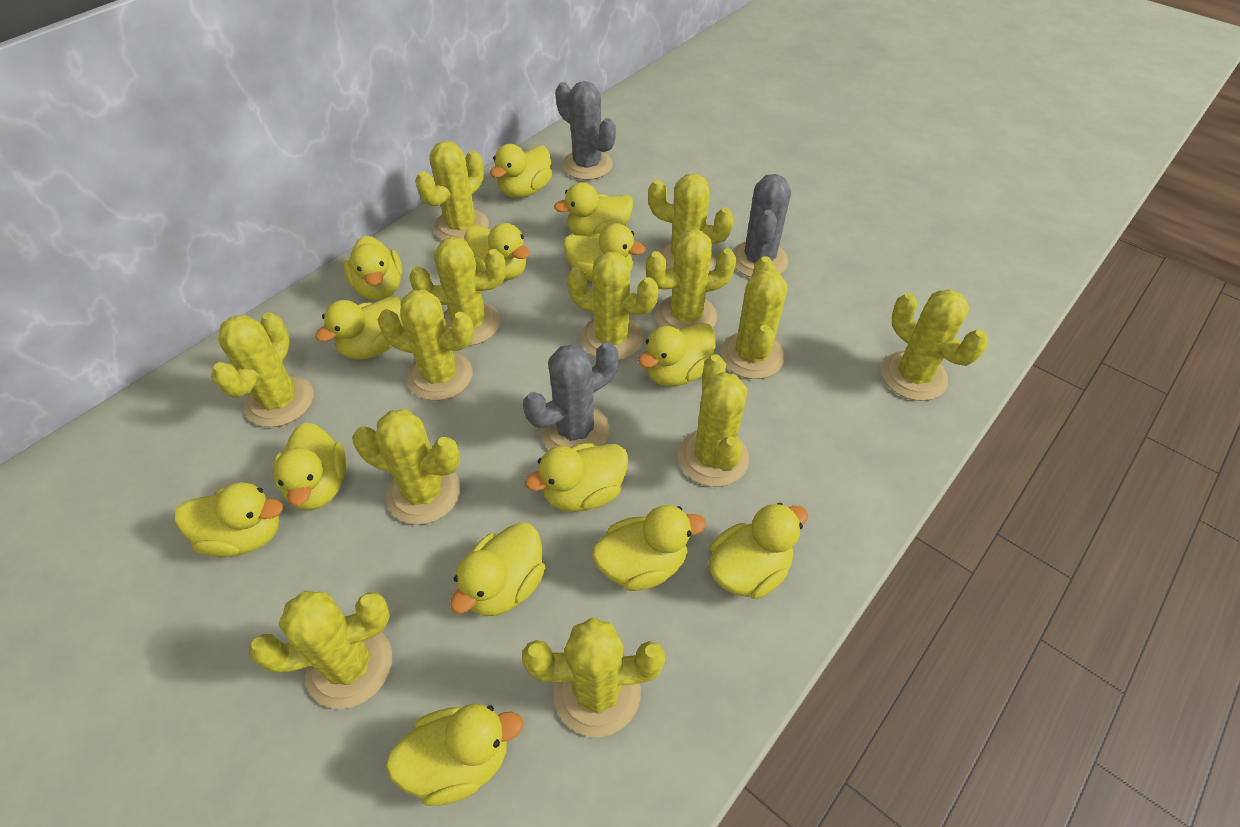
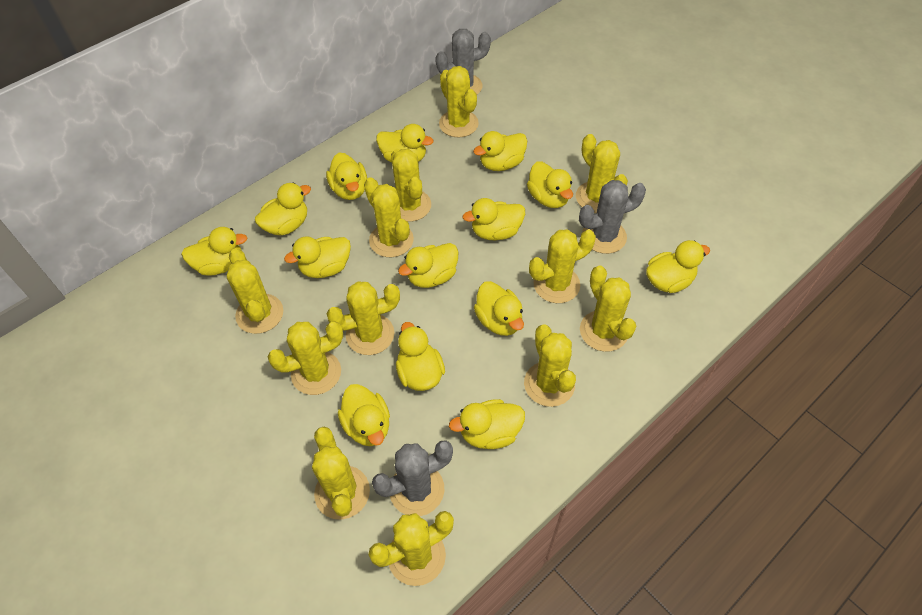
yellow cactus: [211,313,314,427] [249,591,392,709] [352,409,460,525] [378,289,474,401] [409,237,506,346] [415,141,489,240] [522,617,665,737] [567,252,659,360] [646,230,737,330] [648,174,734,271] [678,354,749,487] [721,256,787,379] [881,289,988,401] = 13 -> [227,249,283,334] [268,322,343,395] [312,427,370,520] [327,281,400,355] [364,177,414,257] [368,511,454,586] [391,149,431,222] [439,66,479,137] [524,324,576,407] [529,229,596,303] [576,134,628,213] [580,265,637,352] = 12

